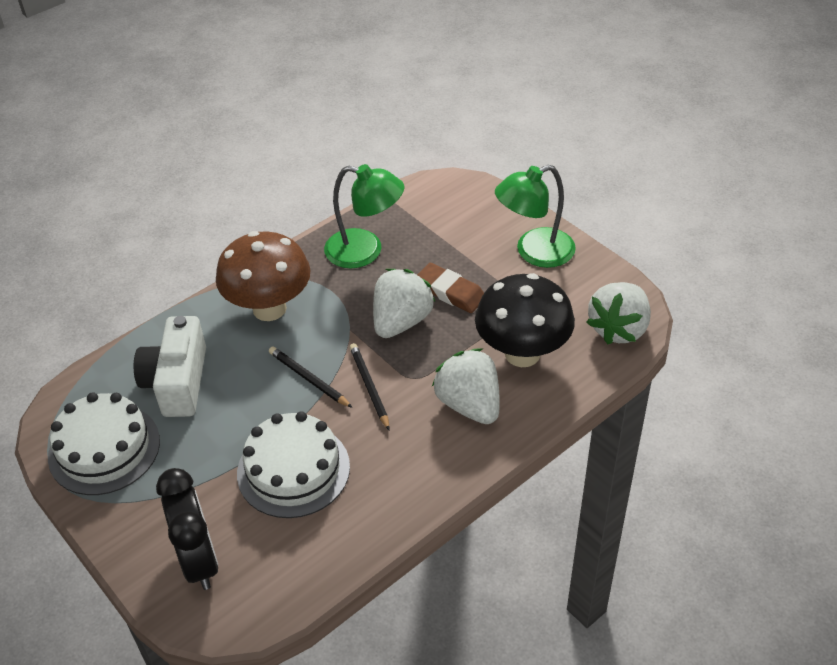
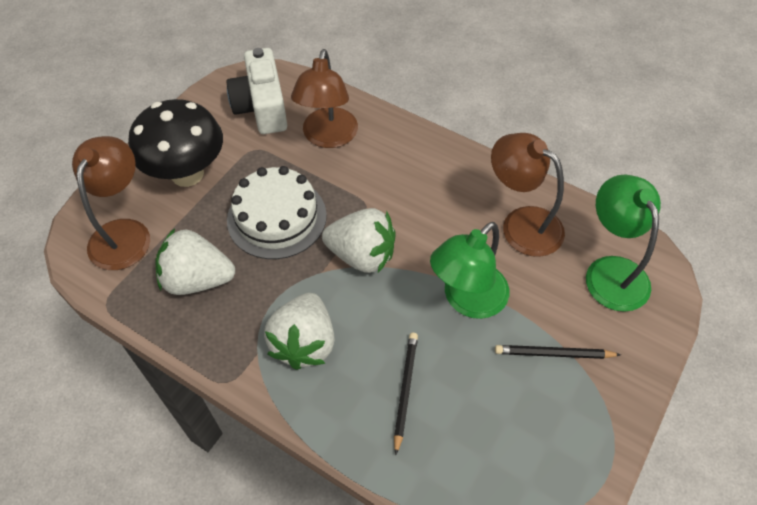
black clock: [156,468,218,590] = 1 -> none = 0
brown eraser: [417,263,484,313] = 1 -> none = 0
brown lamp: none = 0 -> [72,136,150,270] [291,49,358,148] [491,133,565,257] = 3
brown mushroom: [216,231,311,321] = 1 -> none = 0
white cake: [48,392,160,495] [237,411,350,518] = 2 -> [227,166,327,259] = 1

